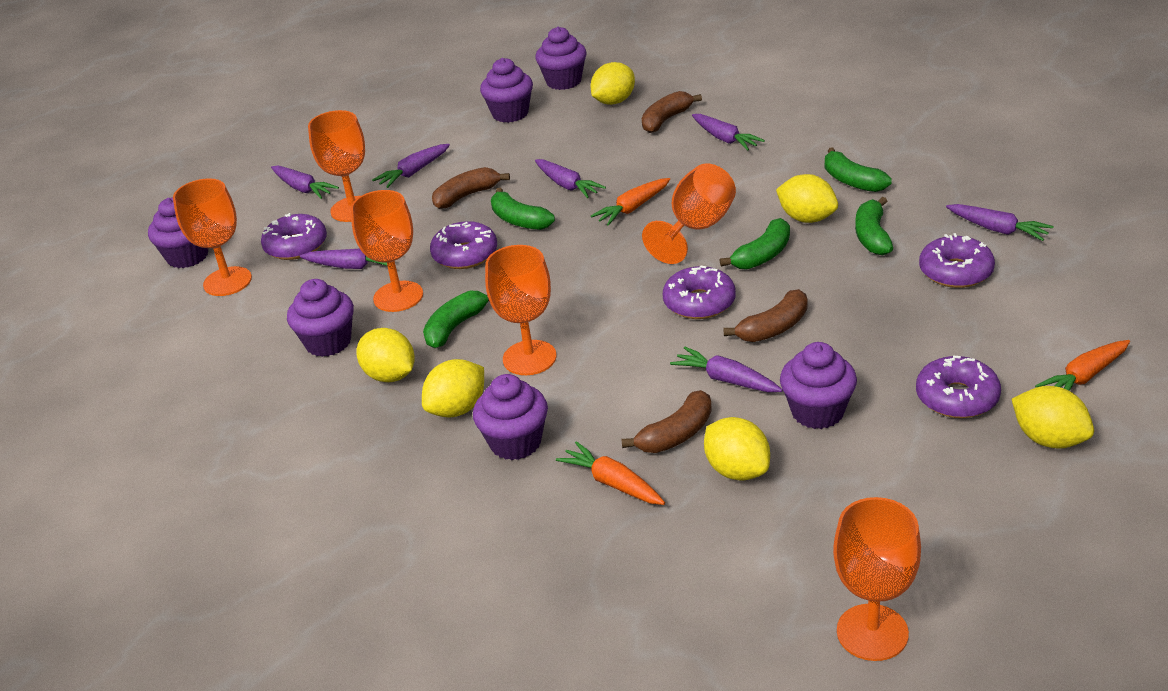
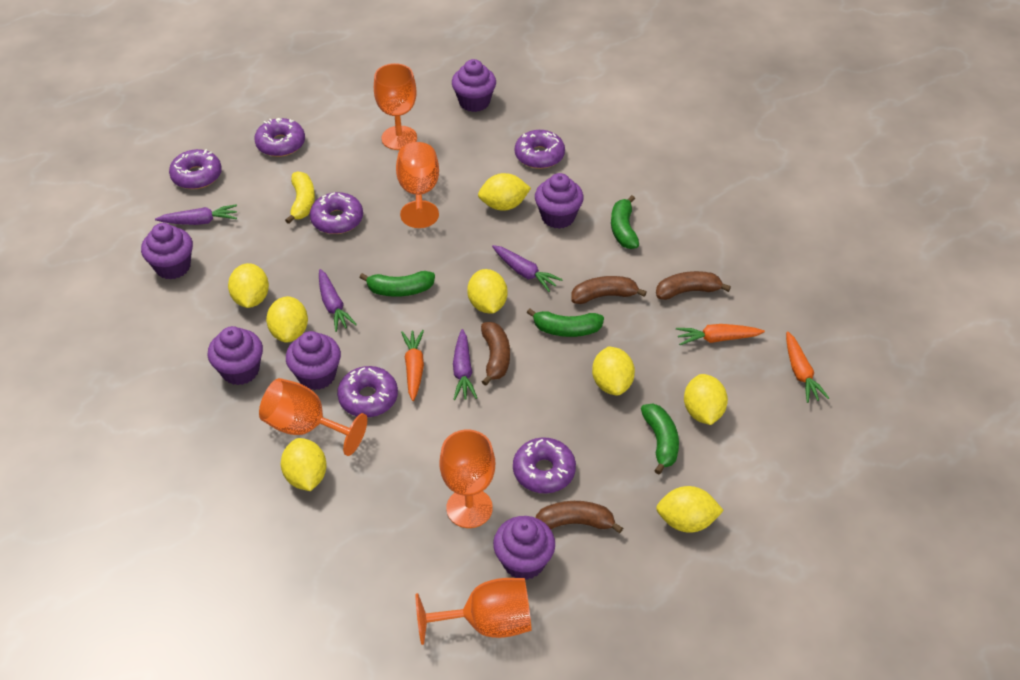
green banana: [423,291,489,348] [491,188,555,230] [720,218,790,270] [825,147,892,192] [855,197,893,255] = 5 -> [360,271,435,297] [527,309,604,337] [611,195,639,249] [641,404,679,475] = 4
orange goblet: [173,178,252,296] [308,110,365,222] [351,190,423,312] [485,245,556,375] [642,164,736,264] [833,497,921,661] = 6 -> [259,378,367,456] [374,63,417,150] [396,142,439,228] [416,578,532,645] [439,430,495,528] = 5
purple carrot: [271,165,339,199] [300,249,387,269] [372,144,450,188] [535,159,606,198] [670,347,783,392] [692,114,765,151] [946,204,1053,241] = 7 -> [155,204,237,225] [319,269,357,332] [453,329,477,400] [492,245,563,292] = 4
purple donut: [261,213,327,260] [430,221,497,269] [663,265,736,319] [916,356,1001,418] [919,233,995,288] = 5 -> [169,149,222,189] [254,118,305,157] [310,192,363,234] [337,366,398,417] [513,437,576,493] [515,130,565,169] = 6
yellow banana: none = 0 -> [285,171,315,224] = 1
yellow lemon: [356,328,415,382] [422,359,484,418] [591,62,635,105] [704,417,770,481] [776,174,838,223] [1012,386,1094,449] = 6 -> [228,263,269,308] [266,296,308,343] [281,438,327,491] [467,269,507,313] [478,173,531,211] [592,347,635,396] [656,486,724,533] [684,374,728,425] = 8

